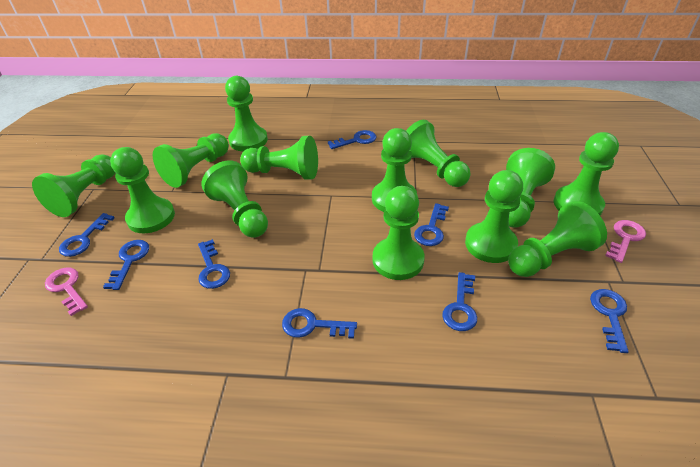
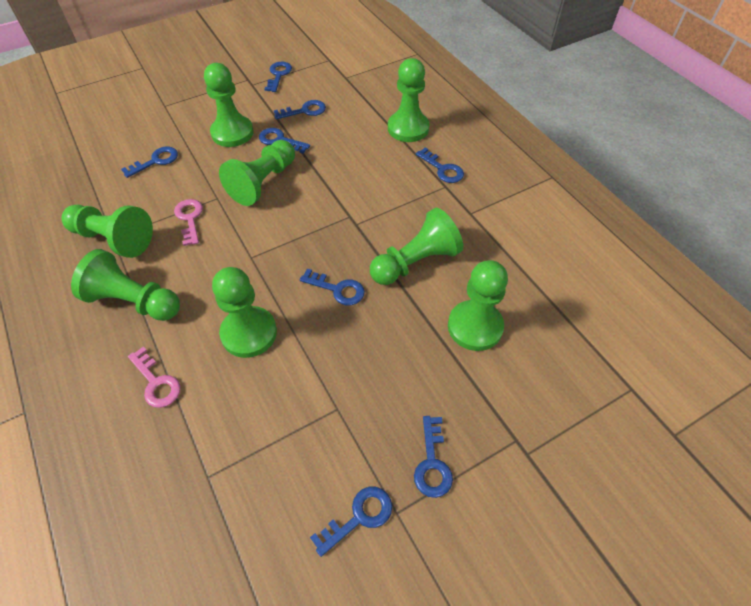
green pawn: [32,154,115,217] [110,147,175,233] [153,133,229,188] [201,160,268,238] [225,76,268,152] [240,136,318,180] [372,128,417,212] [373,186,425,280] [406,120,471,187] [465,170,523,263] [506,148,555,228] [508,201,607,277] [554,132,619,215] = 13 -> [61,205,153,258] [71,249,180,321] [204,63,254,147] [212,267,277,358] [219,140,295,206] [370,208,463,285] [388,58,429,142] [448,260,508,351] = 8

